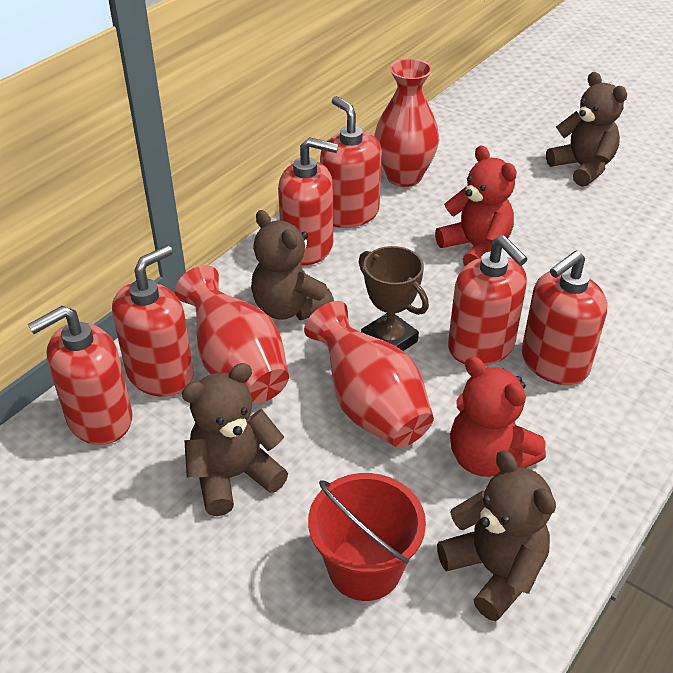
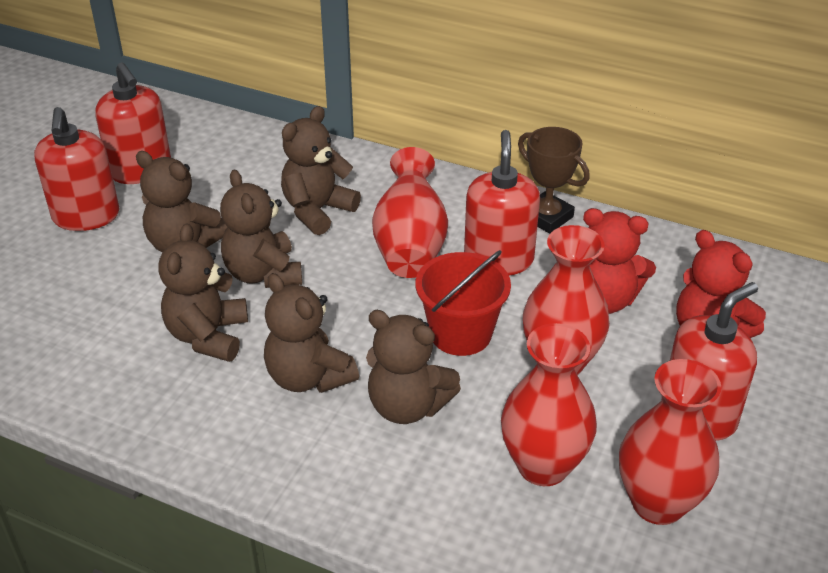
brown teddy bear: [182,363,288,516] [251,210,334,320] [437,450,556,621] [546,72,627,187] = 4 -> [136,151,227,253] [158,224,248,362] [220,170,302,288] [264,273,359,393] [281,106,361,235] [366,310,461,424] = 6
red soap dispenser: [28,306,132,445] [112,245,194,397] [278,137,339,265] [320,96,382,228] [448,235,527,366] [522,251,607,385] = 6 -> [34,107,120,231] [95,63,171,184] [464,130,540,276] [662,282,758,441] = 4
red vase: [175,265,289,403] [304,301,434,448] [374,59,439,187] = 3 -> [372,147,448,278] [501,323,597,486] [523,225,610,375] [619,359,721,525] = 4

